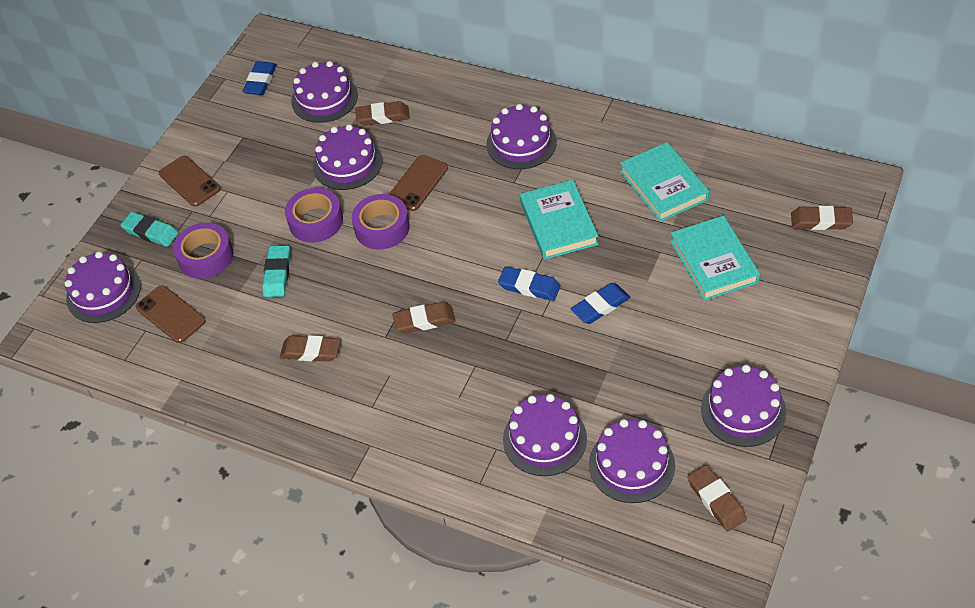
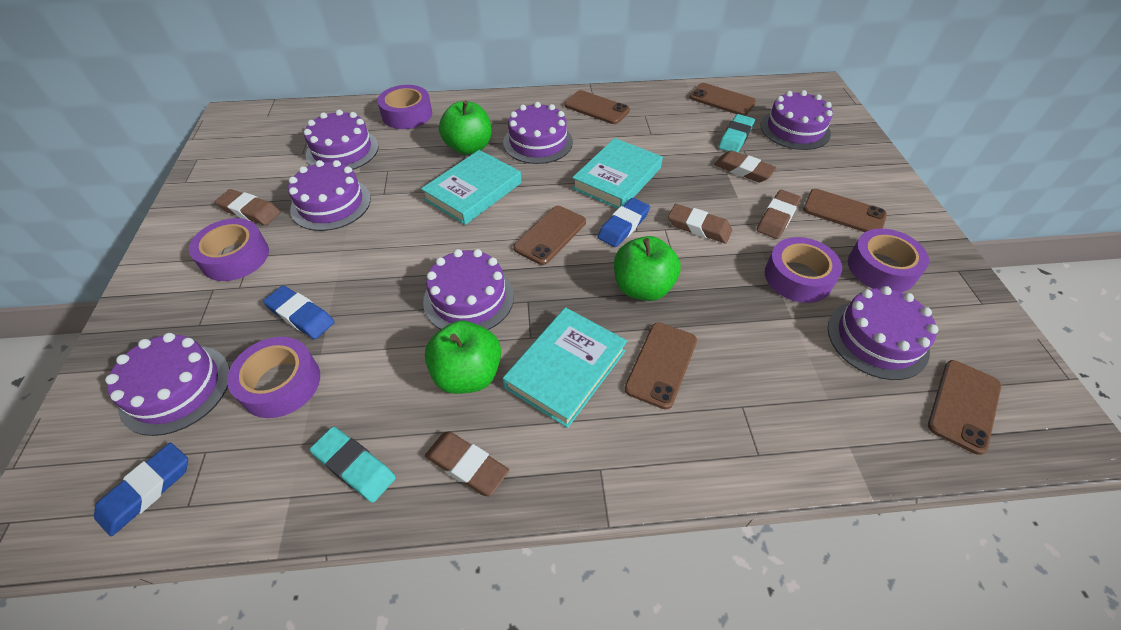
brown phone: [136,285,206,343] [159,156,221,207] [389,155,448,211] = 3 -> [513,206,586,265] [564,90,630,124] [625,322,697,410] [689,83,756,116] [803,189,887,232] [928,360,1001,455] = 6
green apple: none = 0 -> [425,320,501,394] [439,101,492,155] [614,236,681,301] = 3
purple tape: [173,223,233,279] [285,188,343,243] [352,194,410,250] = 3 -> [189,218,269,281] [227,337,320,418] [377,85,432,129] [765,237,842,303] [848,229,929,292] = 5

